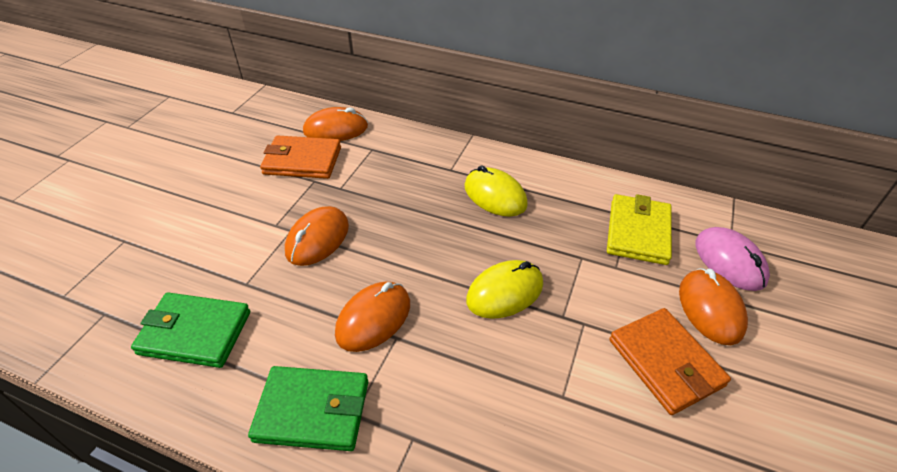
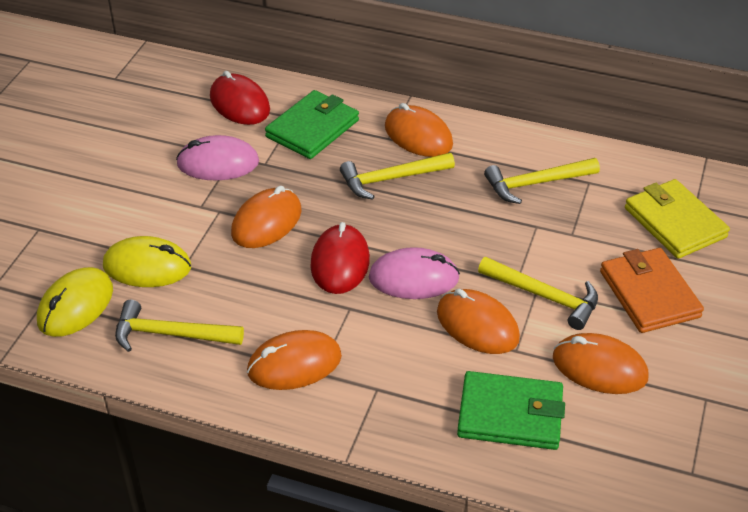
orange mouse: [285,206,349,266] [303,107,368,141] [335,281,410,352] [679,268,748,345] = 4 -> [231,186,302,248] [247,330,342,390] [385,103,453,157] [437,289,520,354] [553,333,649,394] = 5
orange wallet: [260,135,341,179] [609,308,731,415] = 2 -> [600,248,704,333] = 1
pink mouse: [695,227,770,291] = 1 -> [176,135,259,181] [368,247,460,299] = 2
red mouse: none = 0 -> [210,71,270,125] [310,222,370,294] = 2
yellow hammer: none = 0 -> [115,300,244,352] [340,153,455,200] [478,257,598,330] [484,158,600,204] = 4

